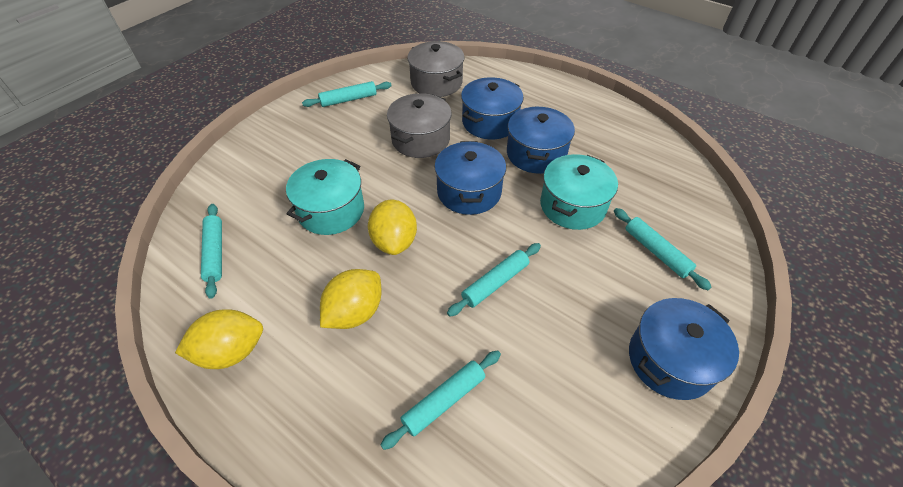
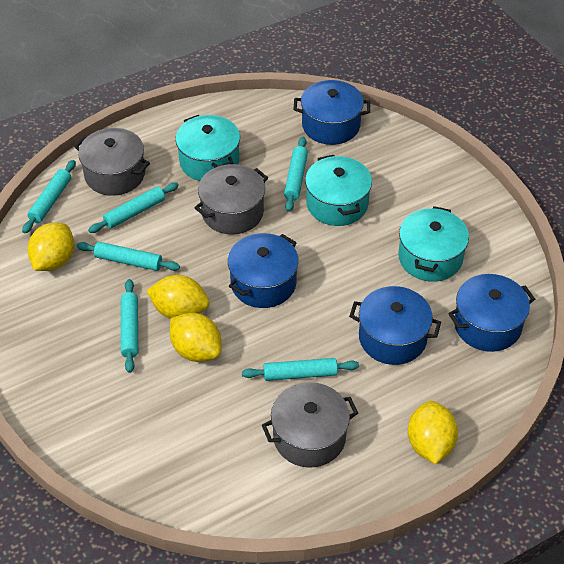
grey pot: [387,93,452,158] [407,41,464,97] = 2 -> [74,128,150,196] [194,164,268,234] [262,382,358,468] = 3
turquoise pot: [286,159,364,235] [540,154,618,230] = 2 -> [175,115,240,181] [305,155,372,226] [398,206,469,282] = 3
turquoise rolling pin: [201,204,222,299] [302,81,392,107] [380,350,501,450] [447,243,541,317] [614,208,712,290] = 5 -> [22,160,76,233] [77,242,180,271] [88,182,179,233] [121,279,138,373] [242,358,359,381] [284,137,308,212] = 6
yellow lemon: [175,309,263,369] [320,269,381,329] [368,200,417,255] = 3 -> [27,223,74,271] [146,275,209,319] [170,313,222,362] [408,401,458,464] = 4

